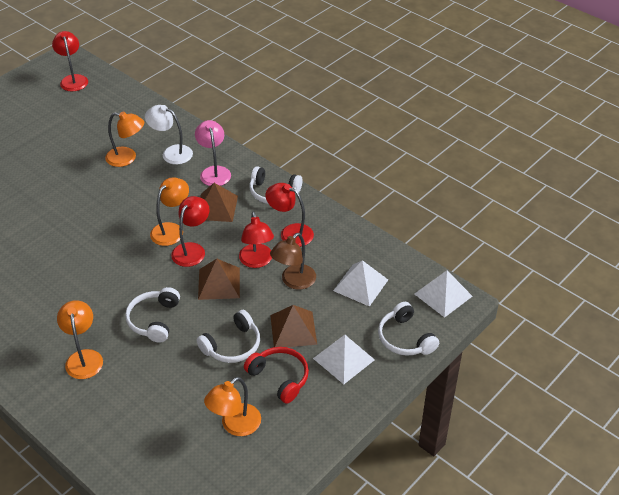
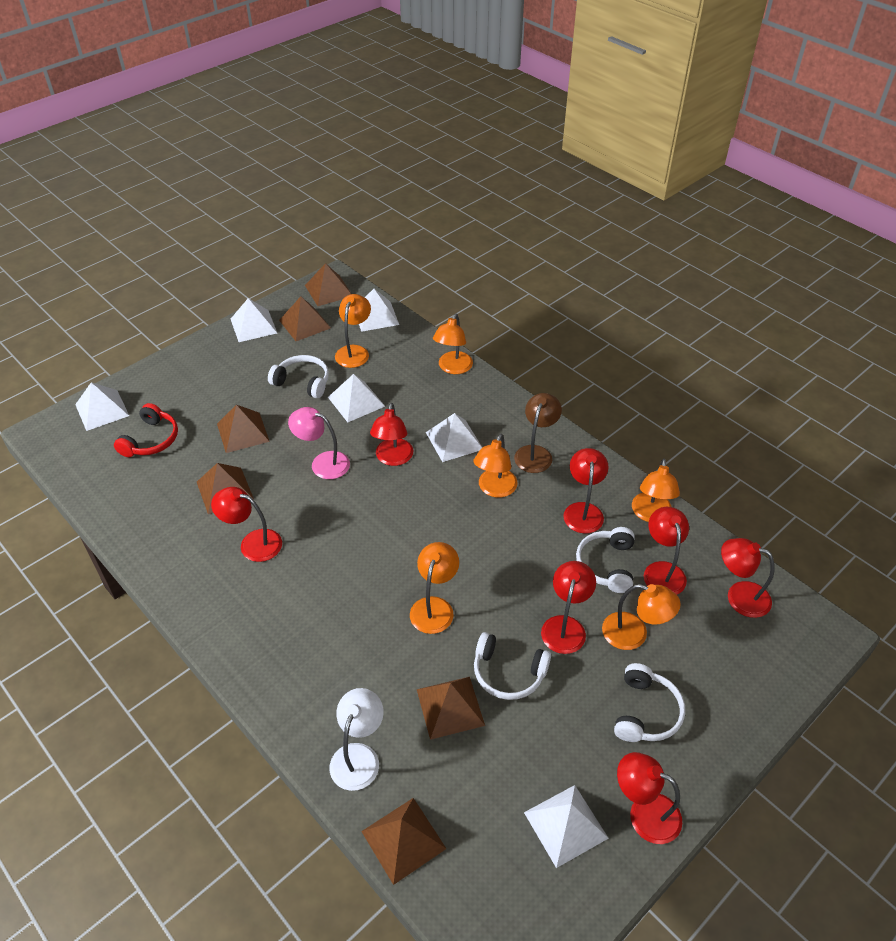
brown pyramid: [198,259,240,300] [200,183,238,222] [270,305,317,347] = 3 -> [197,463,254,514] [217,405,270,453] [279,297,331,341] [305,263,351,306] [361,798,447,885] [417,677,485,740] = 6
orange lamp: [57,300,103,379] [105,111,144,167] [150,177,189,246] [204,377,261,436] = 4 -> [335,294,371,368] [410,542,459,634] [433,314,473,374] [473,434,518,498] [602,584,681,650] [632,459,680,522] = 6
red lamp: [52,31,88,91] [171,196,210,267] [239,212,274,268] [266,183,314,247] = 4 -> [211,487,282,562] [370,403,413,466] [541,561,596,654] [563,448,609,534] [617,752,682,844] [644,507,689,595] [721,538,775,618] = 7
white pyramid: [313,335,375,384] [333,260,388,307] [415,270,473,318] = 3 -> [75,382,129,431] [231,298,277,342] [328,374,385,422] [359,289,399,332] [426,413,482,462] [524,785,609,868] = 6

